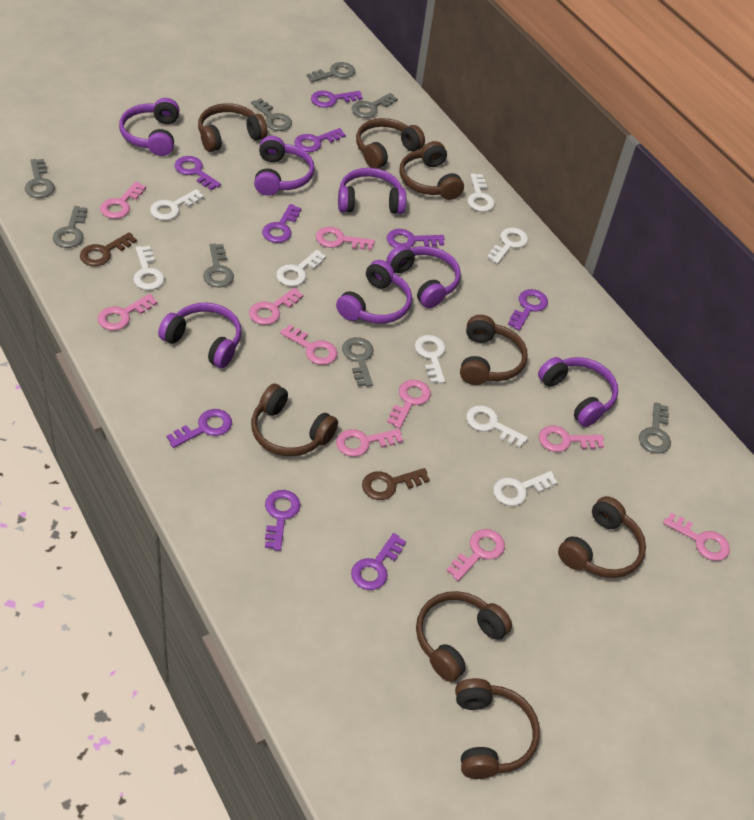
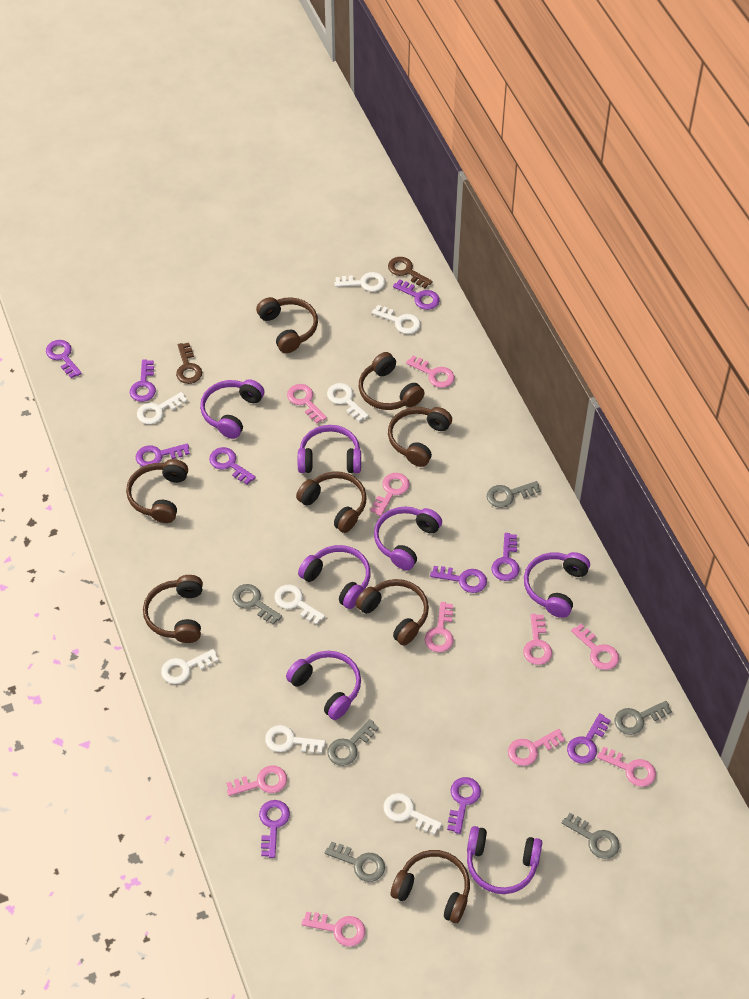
grey key: [25,159,55,198] [53,206,87,248] [203,244,234,288] [251,98,292,131] [307,62,355,82] [342,337,374,387] [352,93,398,118] [639,402,671,454] = 8 -> [232,584,282,625] [325,841,385,882] [328,719,379,766] [487,481,541,508] [562,813,619,859] [615,701,672,735] = 6
purple key: [167,409,232,448] [174,156,221,190] [262,204,301,243] [265,490,300,551] [294,128,345,152] [311,91,363,108] [351,533,406,590] [387,229,444,248] [508,289,548,330] = 9 -> [46,340,82,378] [130,359,156,402] [136,443,190,467] [209,447,256,485] [259,800,290,858] [393,279,440,310] [430,566,487,593] [447,777,481,834] [491,533,519,581] [567,713,611,763] = 10

